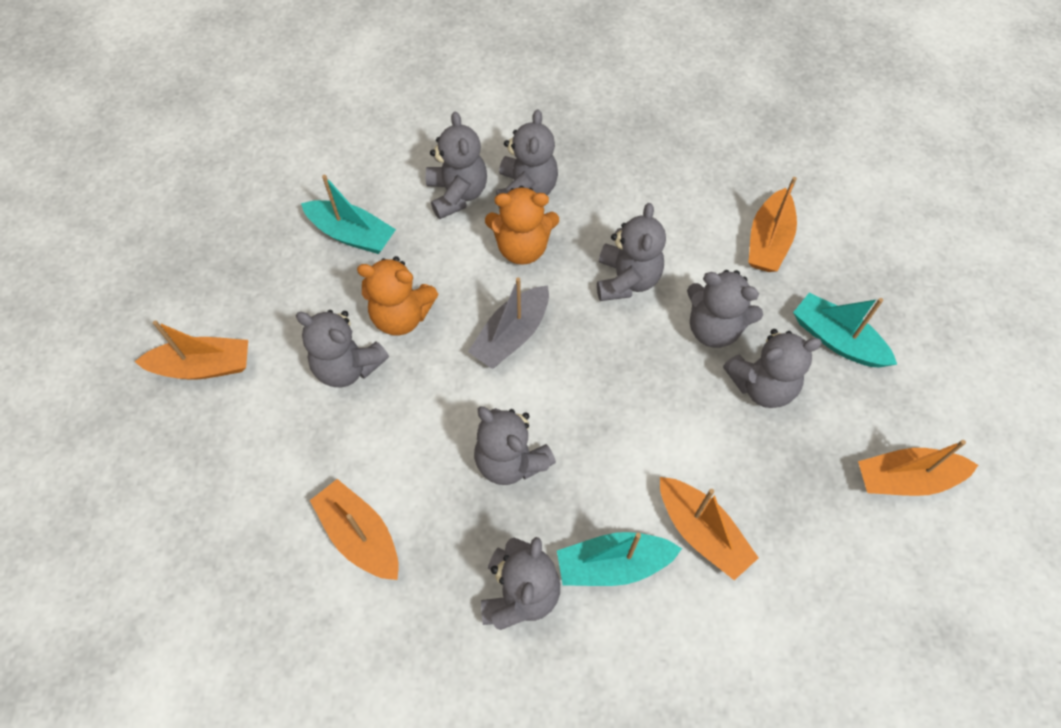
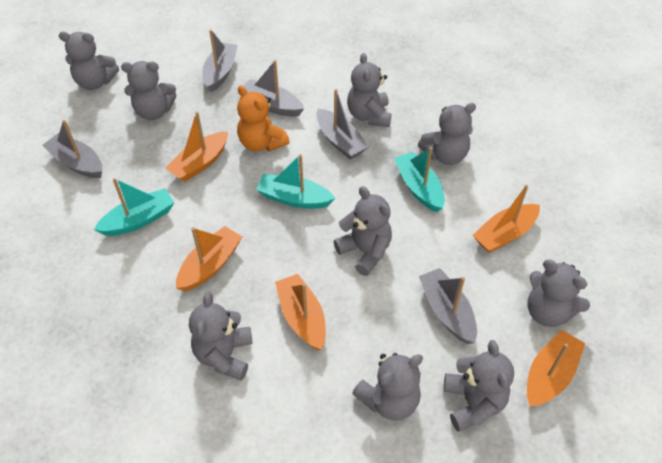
grey boat: [468,277,549,369] = 1 -> [42,120,102,178] [202,29,238,92] [244,60,304,117] [316,89,368,160] [419,268,477,344] = 5
grey teddy bear: [296,310,389,388] [426,111,487,219] [474,406,556,485] [481,537,560,630] [496,109,558,209] [597,203,666,301] [687,270,763,348] [723,329,822,408] = 8 -> [58,31,119,90] [121,61,177,120] [189,292,253,381] [334,186,392,276] [347,53,392,127] [352,353,423,421] [418,103,476,165] [444,340,514,431] [527,260,590,327] = 9
orange teddy bear: [357,256,438,336] [485,186,559,265] = 2 -> [237,86,290,152] = 1

